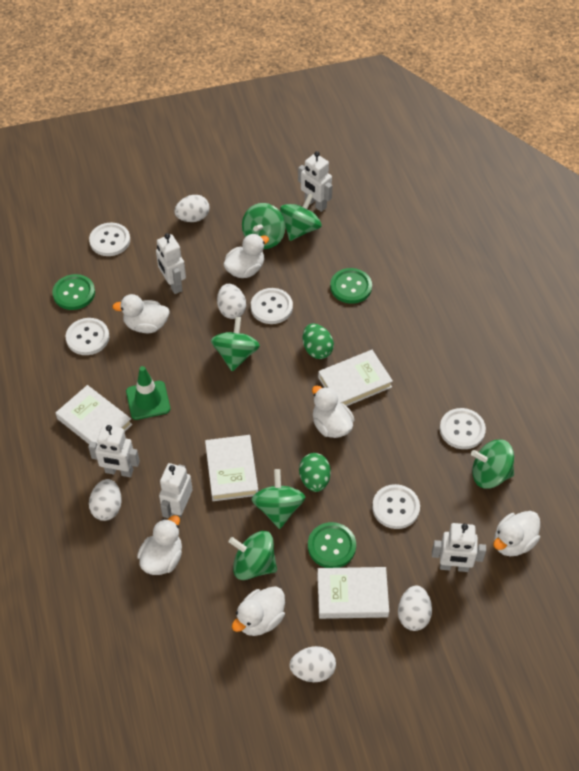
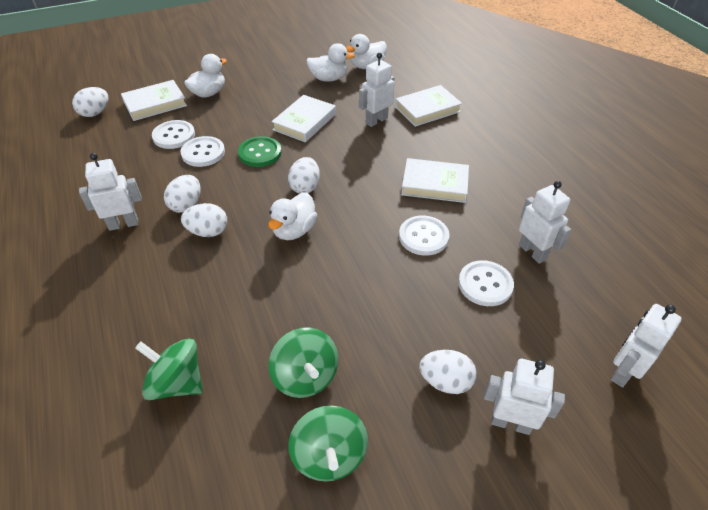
green button: [52,274,95,310] [308,522,356,568] [330,268,372,304] = 3 -> [238,136,282,167] = 1
green egg: [299,453,331,492] [303,323,334,359] = 2 -> none = 0
green spinning top: [211,317,260,371] [229,531,277,580] [242,203,286,249] [251,469,305,529] [280,194,322,241] [471,439,514,489] = 6 -> [135,338,203,400] [269,327,338,398] [288,405,368,482] = 3
green traffic cone: [126,366,170,420] = 1 -> none = 0
white button: [66,318,109,355] [89,223,130,256] [251,288,293,324] [372,484,420,529] [440,408,486,449] = 5 -> [152,120,195,149] [180,136,225,167] [399,216,450,256] [458,260,514,306] = 4
white duck: [112,294,170,333] [137,515,182,575] [223,234,269,278] [232,586,285,636] [312,386,355,438] [493,511,540,556] = 6 -> [184,54,227,98] [268,193,317,240] [306,43,355,82] [346,34,387,69] = 4

